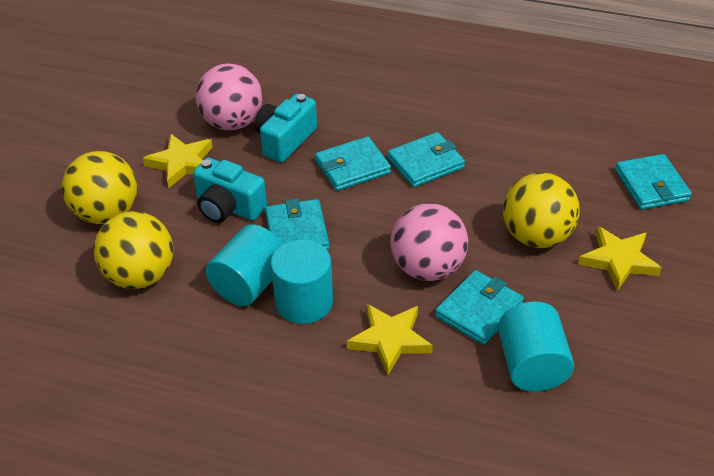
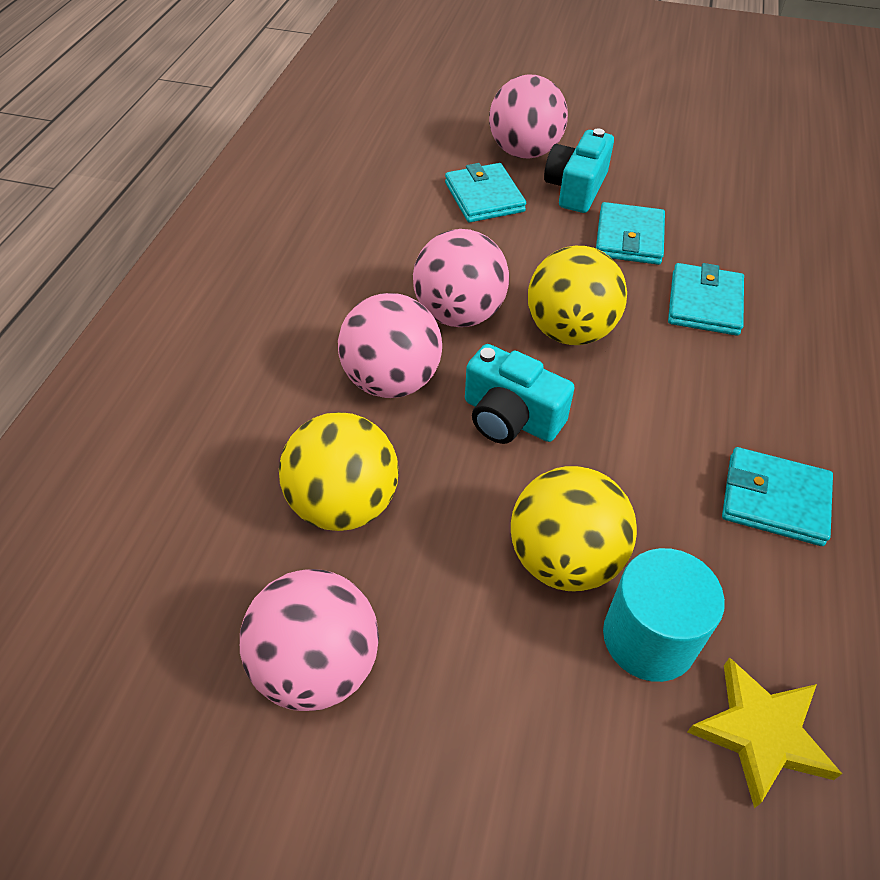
pink ball: [196,63,262,130] [390,203,468,281] = 2 -> [240,569,379,711] [338,293,442,398] [413,229,509,327] [489,74,568,159] = 4
turquoise cylinder: [206,224,283,306] [270,240,333,324] [498,301,574,392] = 3 -> [603,548,725,682] = 1
turquoise wallet: [265,199,329,250] [315,136,391,191] [387,132,465,187] [435,270,524,345] [615,154,692,210] = 5 -> [445,163,526,222] [596,202,665,265] [668,263,744,336] [722,447,833,546] = 4
yellow star: [143,134,213,188] [347,304,433,376] [578,226,661,291] = 3 -> [687,657,842,808] = 1

